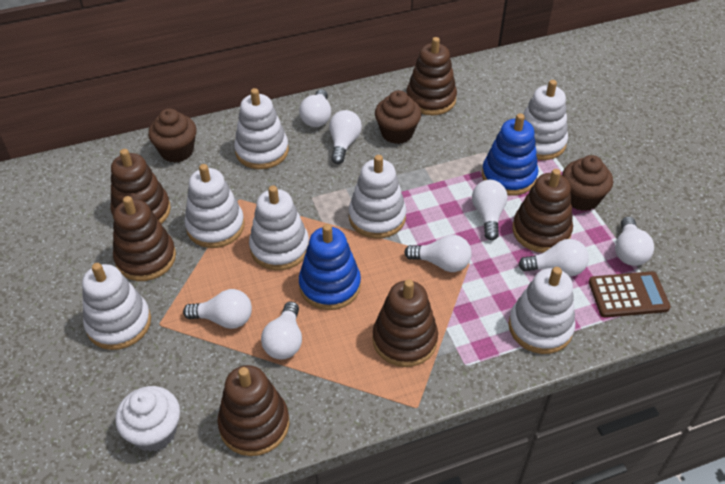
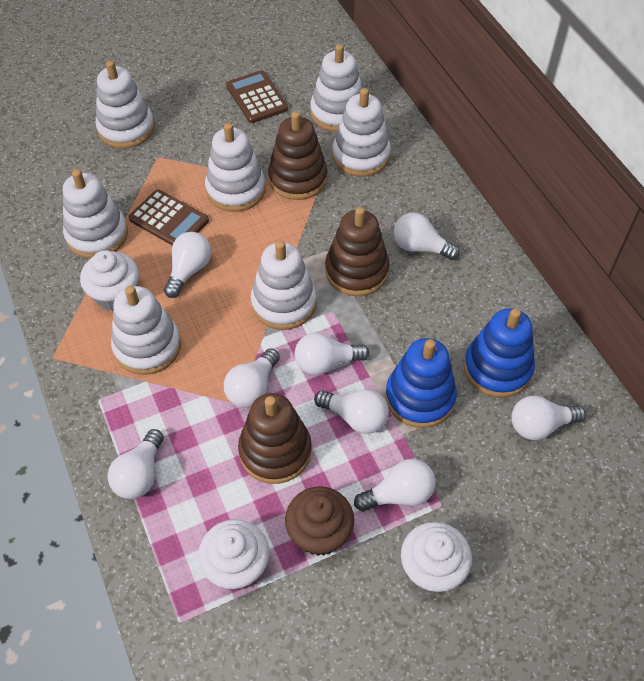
brown calculator: [589,271,671,318] = 1 -> [128,189,209,246] [226,70,288,123] = 2
brown cupcake: [148,108,197,163] [375,90,421,144] [562,155,613,211] = 3 -> [285,486,354,556] = 1
brown stacking toy: [111,149,171,224] [113,196,176,281] [217,365,289,456] [373,279,438,367] [406,37,457,115] [512,169,573,253] = 6 -> [238,393,312,484] [268,111,327,200] [325,207,390,296] = 3
white cupcake: [115,386,180,452] = 1 -> [80,250,139,311] [198,519,269,590] [401,522,472,593] = 3

